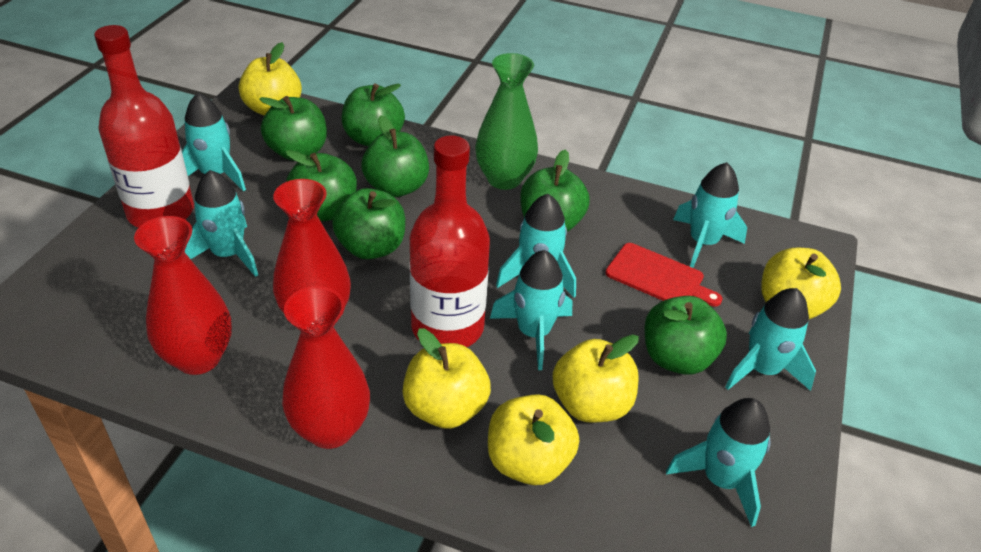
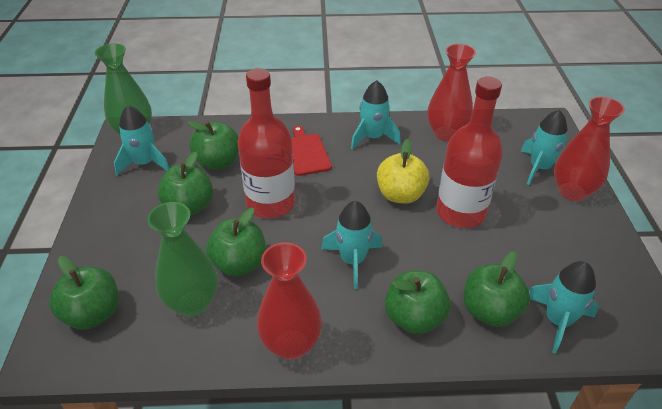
green apple: [259,96,327,161] [285,150,357,221] [332,188,405,259] [342,84,405,146] [361,115,429,197] [520,150,590,232] [644,296,727,375] = 7 -> [49,256,119,330] [158,152,213,216] [187,121,239,170] [206,208,266,276] [385,271,451,334] [464,251,530,327] = 6
green vase: [475,53,538,190] = 1 -> [95,43,152,136] [147,202,218,317] = 2
turquoise rocket: [182,93,246,191] [185,170,258,277] [490,250,572,370] [496,194,576,297] [666,398,771,527] [673,162,747,268] [725,288,816,391] = 7 -> [114,105,169,176] [321,201,382,289] [351,80,401,149] [521,110,568,185] [529,261,599,353] = 5
yellow apple: [239,42,302,116] [402,328,491,429] [488,394,579,485] [553,335,639,423] [761,248,841,319] = 5 -> [377,139,430,204] = 1

